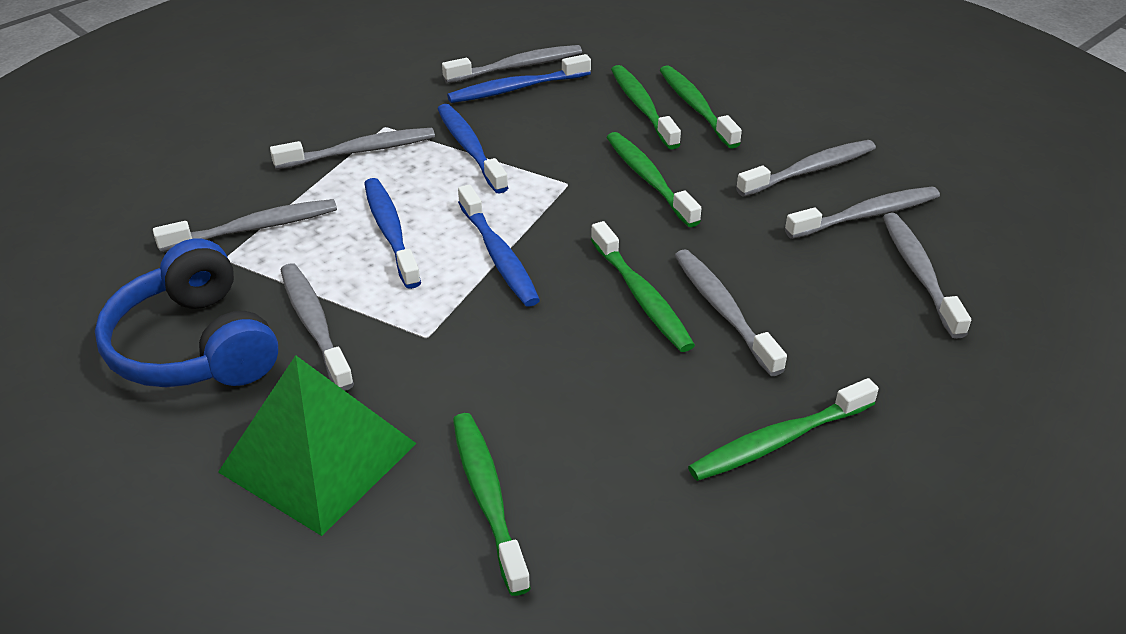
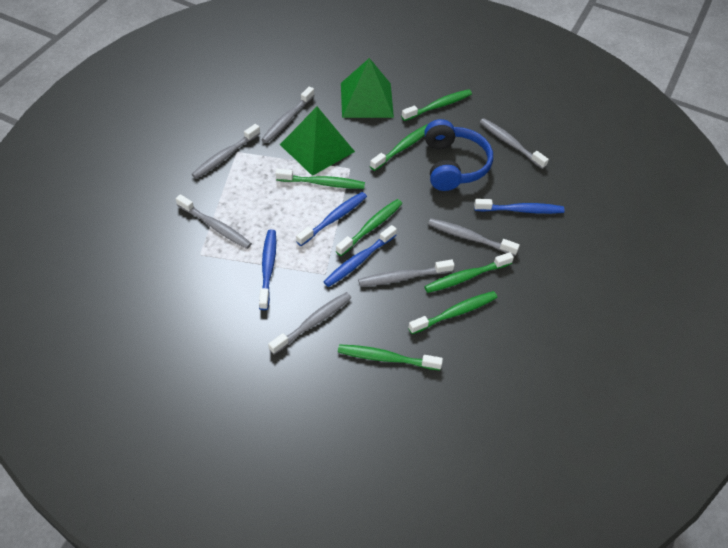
green pyramid: [218,355,417,536] = 1 -> [280,107,355,176] [341,58,394,118] = 2
green toothbrush: [453,413,531,596] [591,221,695,352] [606,132,702,227] [611,65,681,149] [660,65,742,149] [688,378,879,481] = 6 -> [275,169,365,189] [336,199,402,256] [338,344,443,370] [370,124,428,171] [401,89,472,121] [408,291,497,334] [424,252,514,293] = 7
grey toothbrush: [153,199,337,252] [270,128,435,169] [281,263,354,391] [442,45,582,83] [675,249,787,376] [736,140,876,197] [785,186,940,239] [883,213,971,339] = 8 -> [176,194,252,249] [191,124,260,179] [261,86,314,143] [268,292,351,354] [358,260,455,286] [428,218,520,256] [480,118,549,169] = 7

